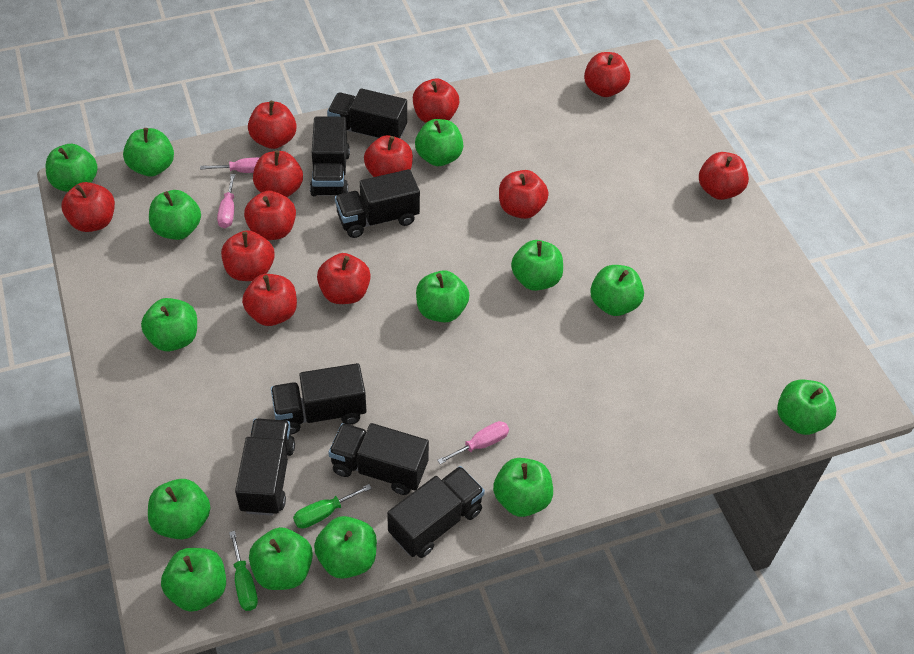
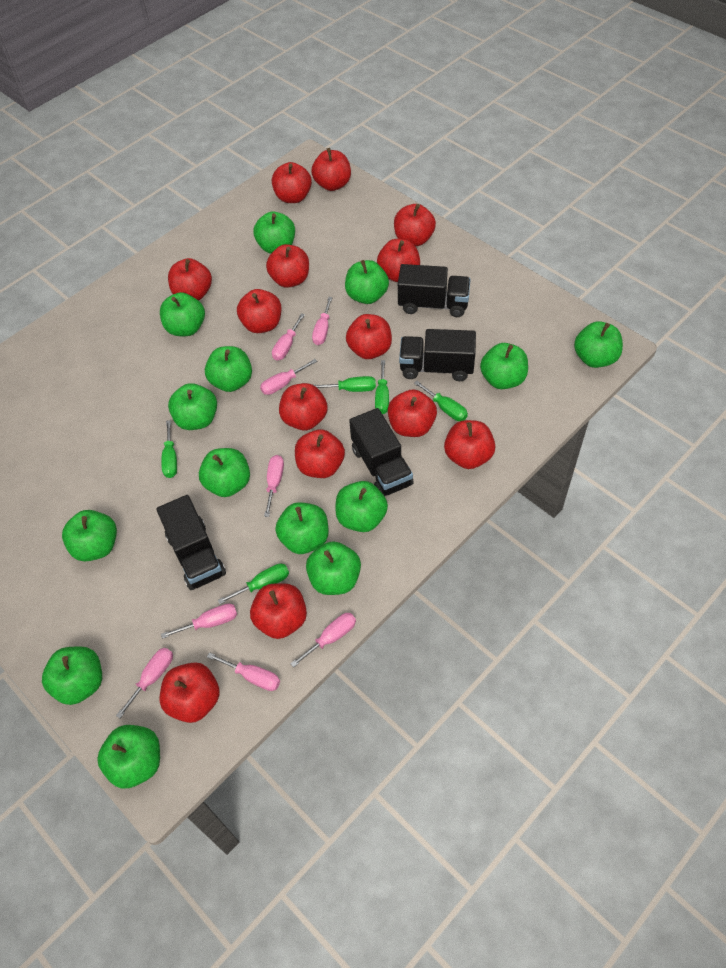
black truck: [235,418,295,516] [271,363,366,434] [310,116,350,196] [327,88,407,139] [328,423,429,495] [335,169,420,238] [387,466,485,558] = 7 -> [156,495,226,590] [349,408,414,496] [398,264,471,317] [399,329,476,381] = 4
green screwdriver: [229,531,258,611] [293,484,372,529] = 2 -> [161,420,177,478] [218,564,289,604] [314,376,376,392] [375,360,389,414] [414,381,468,421] = 5
pink screwdriver: [200,157,260,173] [217,174,235,228] [437,421,509,464] = 3 -> [116,648,173,718] [161,604,237,639] [207,652,280,691] [260,359,318,395] [264,455,284,517] [272,313,305,361] [290,613,356,668] [312,297,333,345] = 8
red apple: [61,182,115,232] [221,230,275,281] [242,274,297,326] [244,191,296,240] [248,101,297,149] [253,150,303,197] [317,253,371,304] [364,135,413,177] [413,78,459,123] [499,170,549,219] [584,52,630,97] [699,152,749,200] = 12 -> [160,662,220,723] [168,258,212,300] [237,289,282,333] [250,583,307,639] [266,244,309,288] [272,162,312,203] [279,383,328,430] [295,429,345,478] [311,148,351,191] [346,314,392,359] [377,239,420,282] [388,389,437,437] [394,204,436,246] [444,420,495,469] = 14

